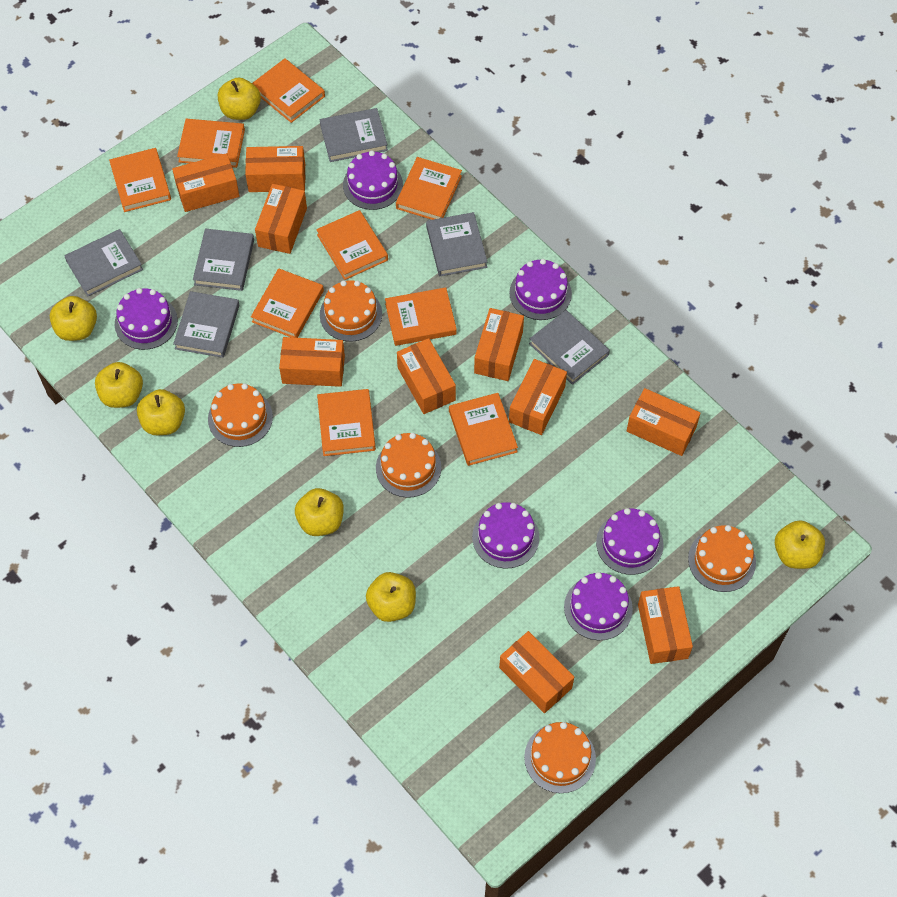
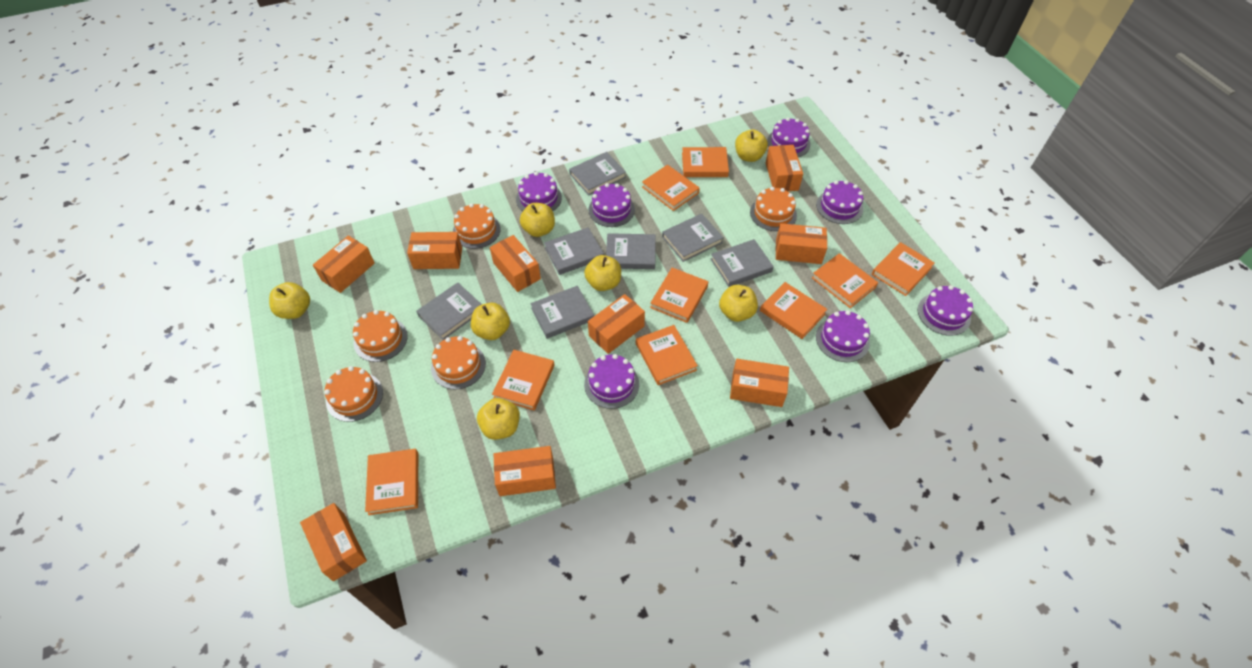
grey book: [65,229,143,297] [173,291,240,358] [193,228,254,291] [320,108,388,162] [426,212,487,276] [529,310,610,385] = 6 -> [416,282,482,340] [530,286,594,339] [544,228,604,275] [569,152,626,195] [606,233,656,269] [662,214,724,262] [711,239,774,287] = 7
orange box: [172,153,240,212] [245,146,305,192] [255,184,307,254] [279,337,345,387] [397,338,456,414] [474,308,524,381] [499,631,574,713] [509,359,567,435] [626,388,700,456] [638,586,693,664] = 10 -> [300,503,367,581] [313,236,375,293] [407,232,462,269] [490,235,541,292] [493,446,556,496] [588,294,645,354] [730,359,789,407] [766,145,803,191] [776,223,827,264] = 9
purple cake: [115,288,178,350] [343,151,403,210] [472,502,539,568] [509,259,572,320] [564,572,633,640] [596,508,664,575] = 6 -> [516,172,562,211] [584,354,639,409] [589,183,635,227] [767,117,811,157] [816,180,863,224] [816,310,870,362] [918,285,973,336] = 7

